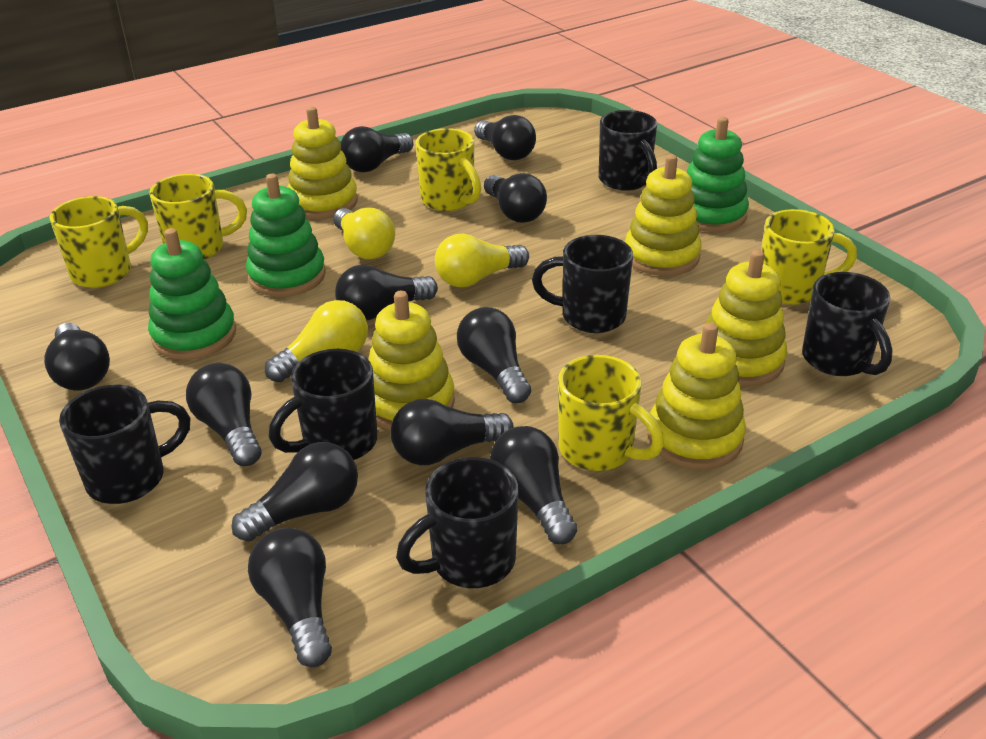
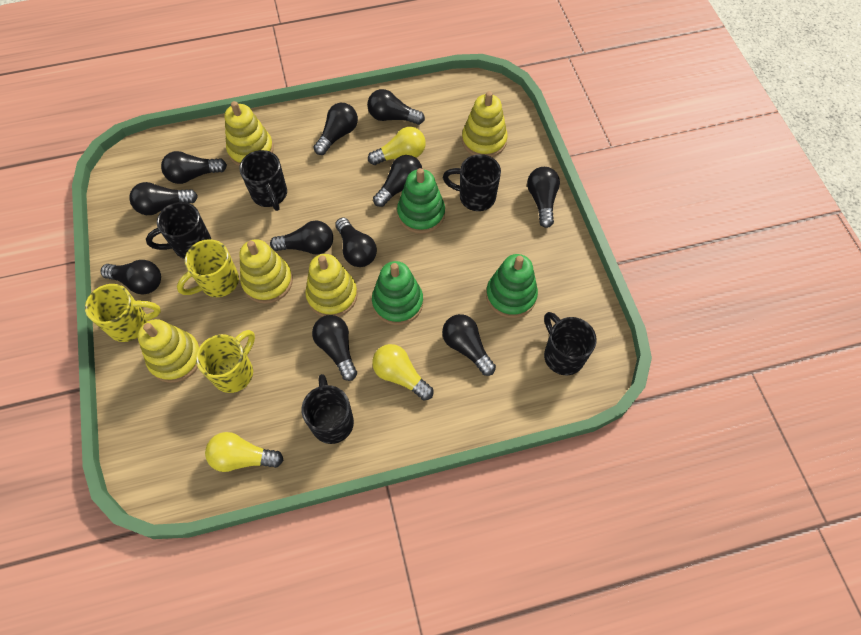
black mug: [59,384,191,504] [269,349,377,460] [396,457,518,588] [532,235,633,333] [599,110,657,191] [802,272,892,376] = 6 -> [146,202,211,259] [239,150,287,211] [301,374,354,444] [443,154,501,211] [544,312,597,375] = 5
yellow mug: [50,196,148,288] [149,174,247,260] [416,128,481,211] [558,355,664,471] [761,209,857,305] = 5 -> [85,284,161,342] [177,239,239,297] [196,330,255,393] = 3

